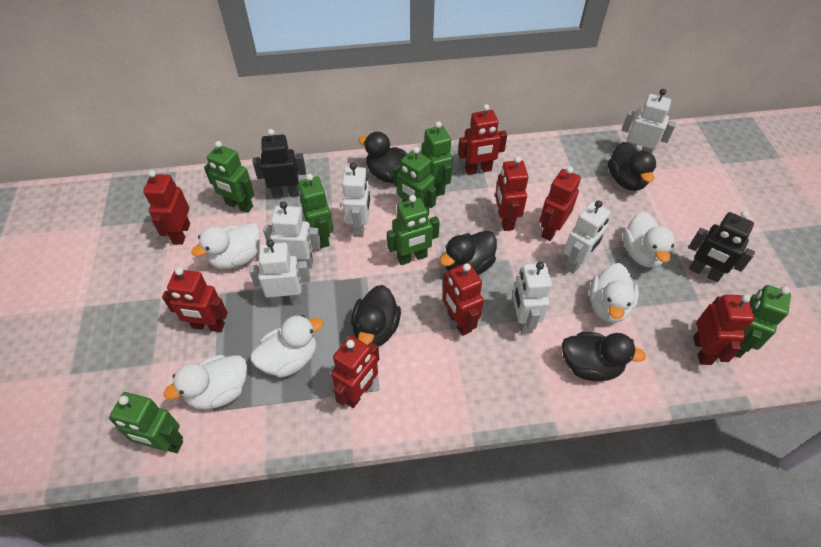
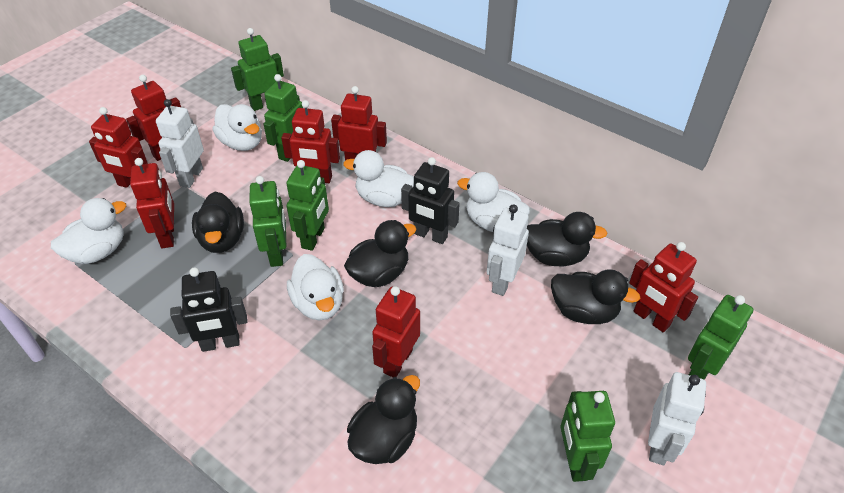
green robot: [109,392,183,453] [204,141,254,213] [299,174,333,248] [387,195,440,265] [393,147,437,215] [421,121,453,197] [735,285,791,358] = 7 -> [231,28,284,111] [249,176,286,267] [264,74,303,162] [286,160,329,251] [561,391,615,482] [688,295,753,380] = 6
red robot: [143,170,190,245] [162,267,228,332] [331,336,379,408] [443,263,484,336] [458,104,507,175] [495,156,529,231] [540,167,581,241] [693,294,755,365] = 8 -> [89,107,148,188] [126,75,181,161] [130,158,174,248] [281,100,340,183] [331,86,387,161] [372,286,420,377] [629,242,698,332] = 7
white robot: [249,240,310,305] [263,201,321,269] [342,163,371,237] [512,262,552,334] [564,200,610,274] [622,89,676,154] = 6 -> [156,99,204,188] [487,205,529,296] [648,372,706,465] = 3

